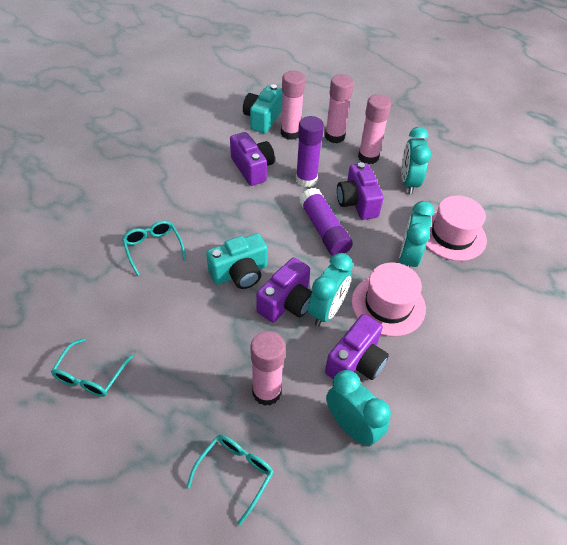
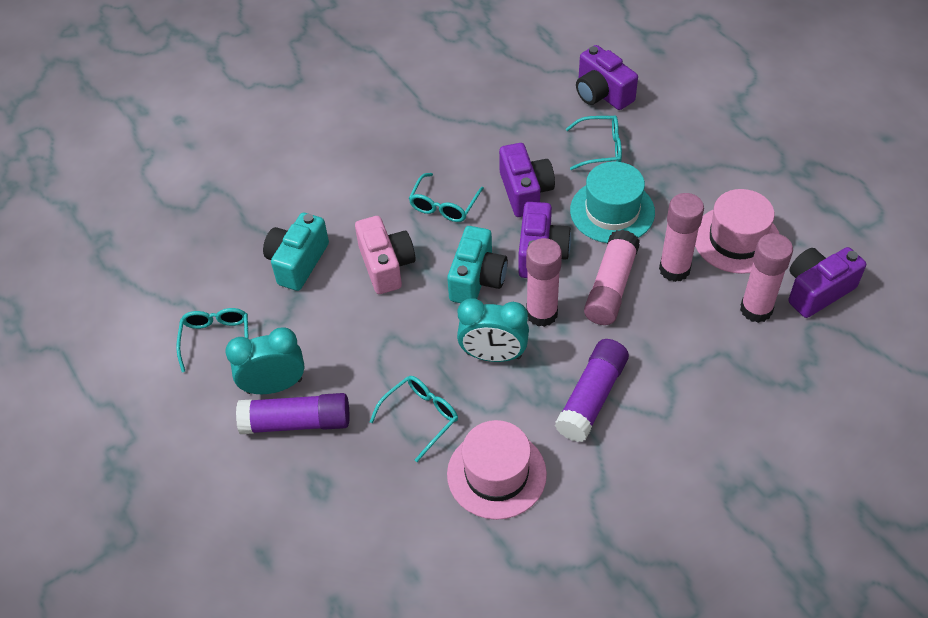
pink camera: none = 0 -> [355,216,416,294] = 1
turquoise clock: [308,253,353,326] [326,370,391,446] [399,201,435,268] [401,127,431,194] = 4 -> [225,327,305,394] [457,298,529,362] = 2
turquoise glasses: [51,338,133,397] [122,221,186,276] [187,435,274,525] = 3 -> [176,308,248,372] [370,376,458,462] [409,173,484,222] [566,115,622,170] = 4
turquoise hat: none = 0 -> [570,162,655,243] = 1

